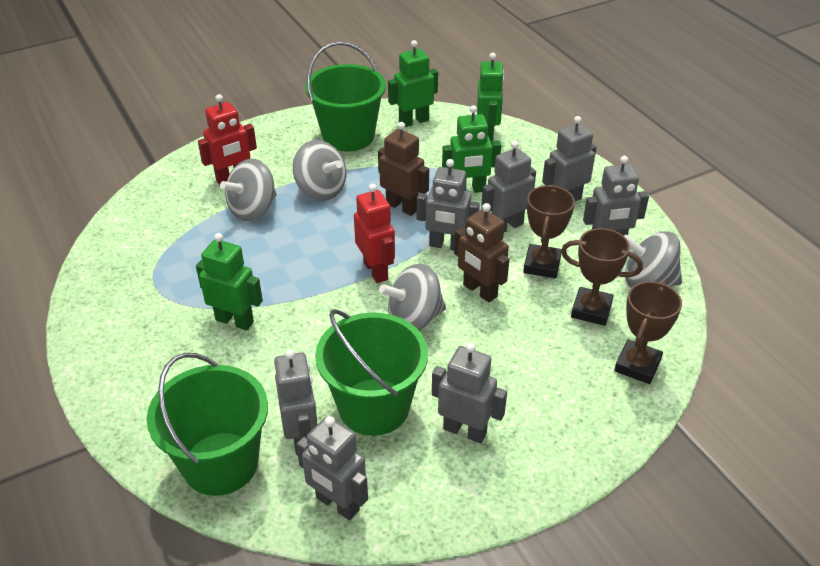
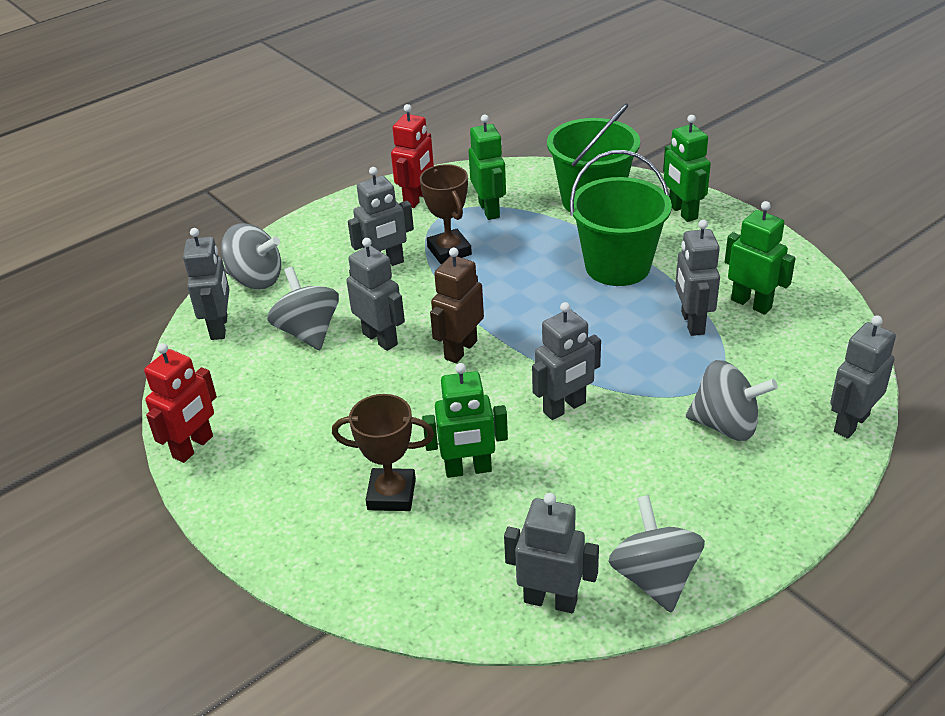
brown robot: [378,122,429,216] [454,203,509,302] = 2 -> [430,247,484,363] = 1
brown trophy: [523,185,575,278] [561,228,643,326] [614,281,682,384] = 3 -> [332,394,434,511] [420,164,472,264] = 2
green bucket: [147,353,268,496] [305,42,386,151] [315,309,428,436] = 3 -> [547,103,640,212] [570,150,672,286] = 2

